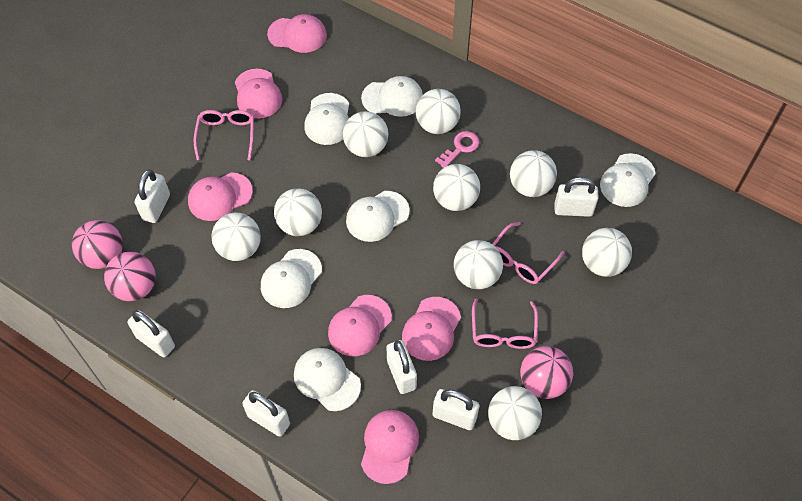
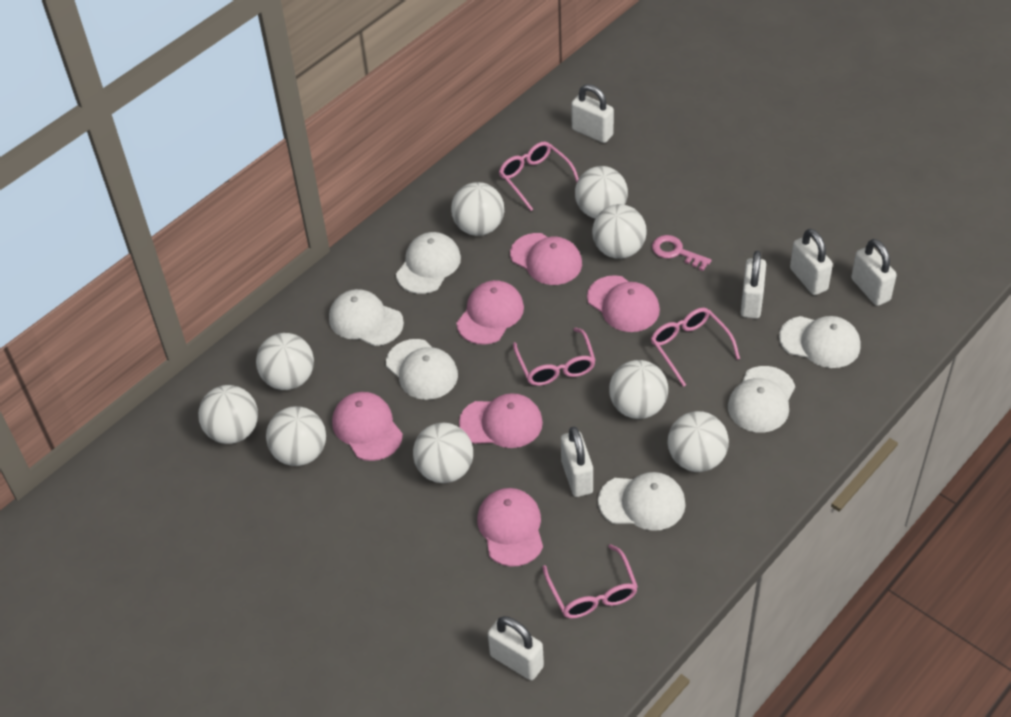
pink ball: [72,220,123,269] [104,252,156,301] [520,346,573,399] = 3 -> none = 0
pink glasses: [193,110,254,160] [472,298,538,349] [492,222,564,284] = 3 -> [499,142,579,211] [513,328,596,386] [542,544,638,619] [651,308,740,387] = 4

